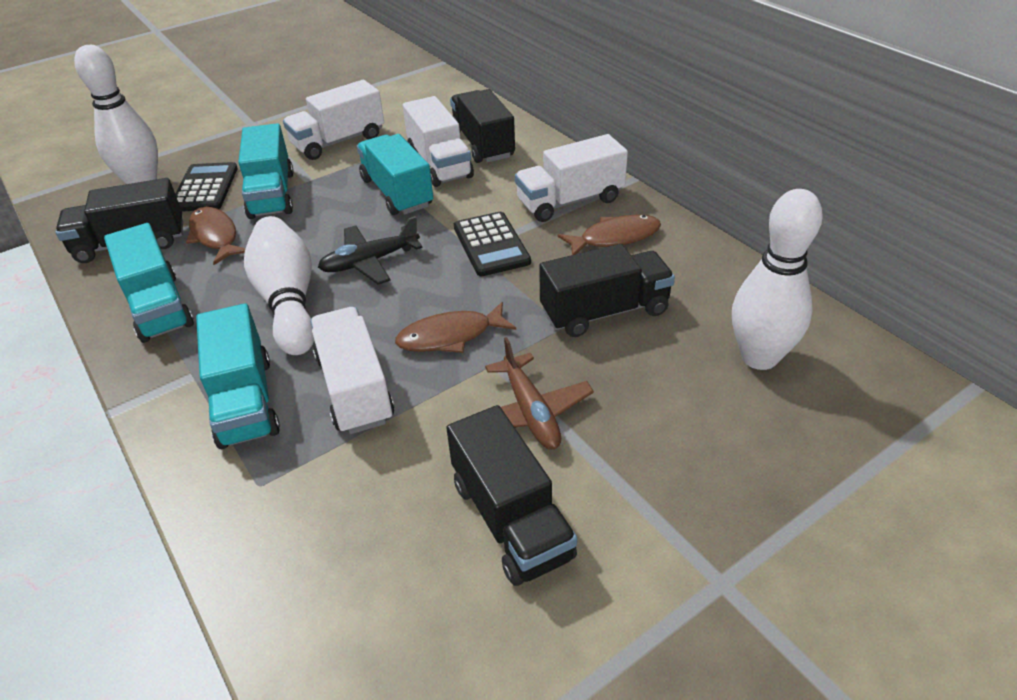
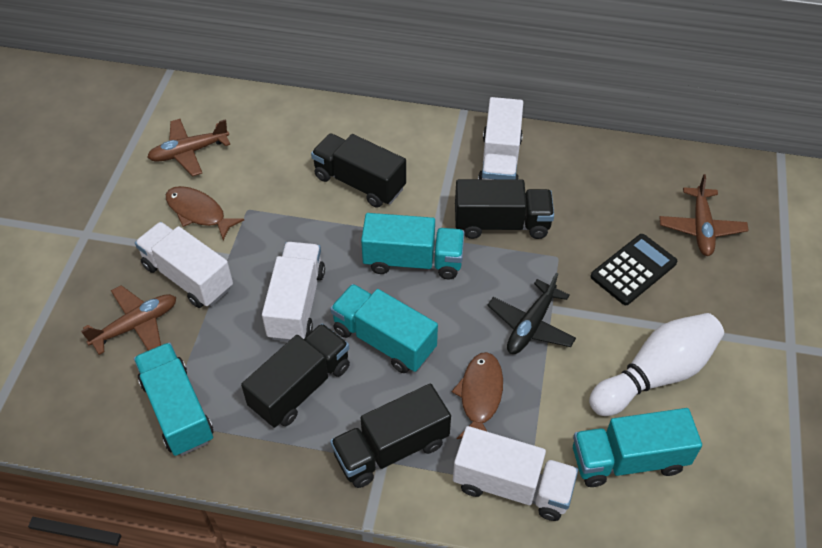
black calculator: [175,162,238,212] [454,212,531,276] = 2 -> [590,234,678,305] = 1
brown fish: [186,207,246,265] [395,302,516,353] [558,215,661,255] = 3 -> [166,186,244,240] [452,352,503,439] = 2
brown plane: [485,337,594,450] = 1 -> [81,285,176,355] [147,119,230,176] [660,174,749,256] = 3
white bowling pin: [74,45,158,184] [244,216,314,355] [732,189,823,370] = 3 -> [589,313,724,416] = 1

